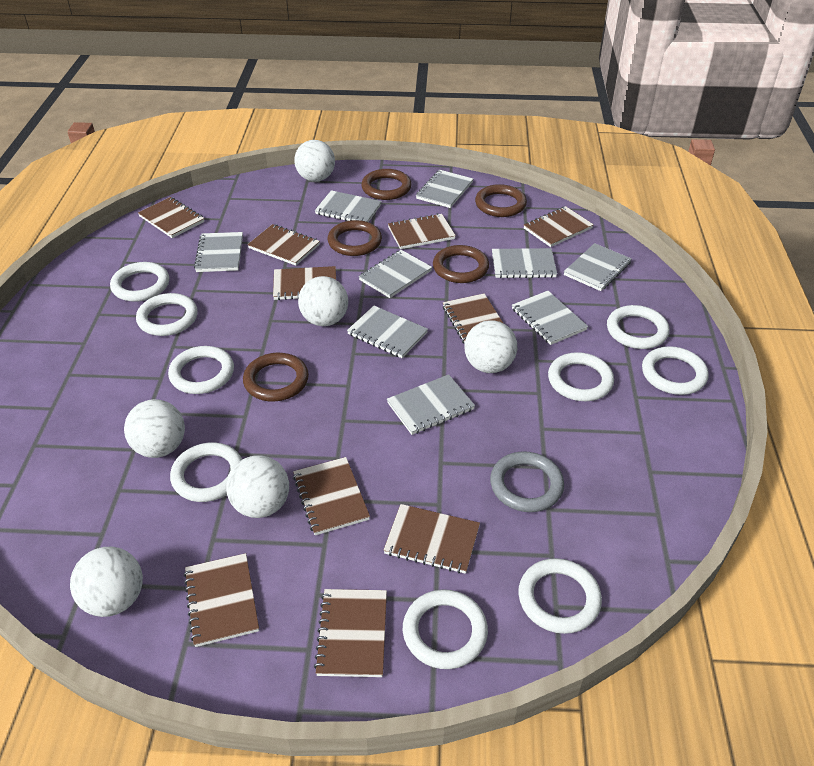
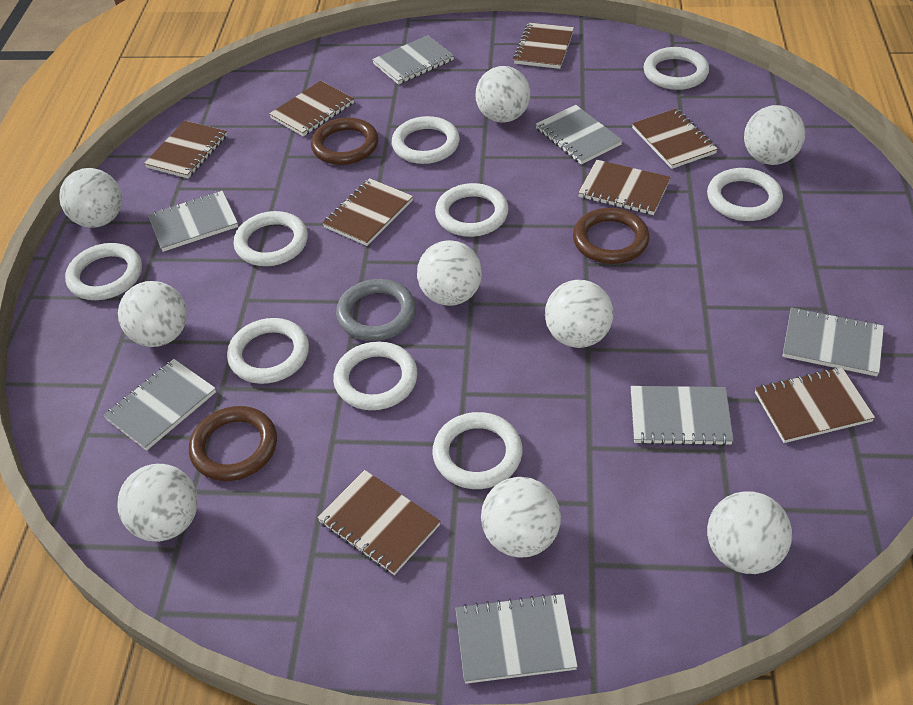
brown notebook: [138,197,204,238] [184,553,259,647] [247,224,320,266] [273,266,336,300] [293,457,370,535] [314,589,387,677] [383,504,480,574] [388,213,456,249] [443,293,503,344] [524,206,594,247] = 10 -> [144,121,227,178] [269,81,354,136] [317,470,441,575] [322,178,413,246] [513,23,574,69] [578,160,671,215] [632,108,718,169] [755,367,875,443] = 8
brown ring: [243,353,309,402] [328,220,382,256] [361,169,412,200] [433,245,489,283] [475,184,527,217] = 5 -> [189,406,277,481] [311,118,378,165] [573,208,650,264] = 3
grey notebook: [194,232,243,272] [315,190,382,222] [347,306,428,358] [359,250,432,298] [387,374,475,435] [416,170,473,208] [492,248,557,278] [512,291,588,345] [564,243,632,291] = 9 -> [103,359,216,451] [148,191,238,252] [372,35,454,85] [456,593,578,684] [536,105,623,165] [630,386,733,446] [783,307,884,376] = 7
white ball: [70,547,143,617] [124,399,185,458] [226,456,289,518] [294,140,335,182] [298,276,348,326] [464,320,517,373] = 6 -> [59,168,122,228] [117,464,198,542] [118,281,187,347] [417,240,482,306] [475,66,530,123] [481,477,561,558] [545,280,613,348] [707,491,792,574] [744,105,805,165] = 9

